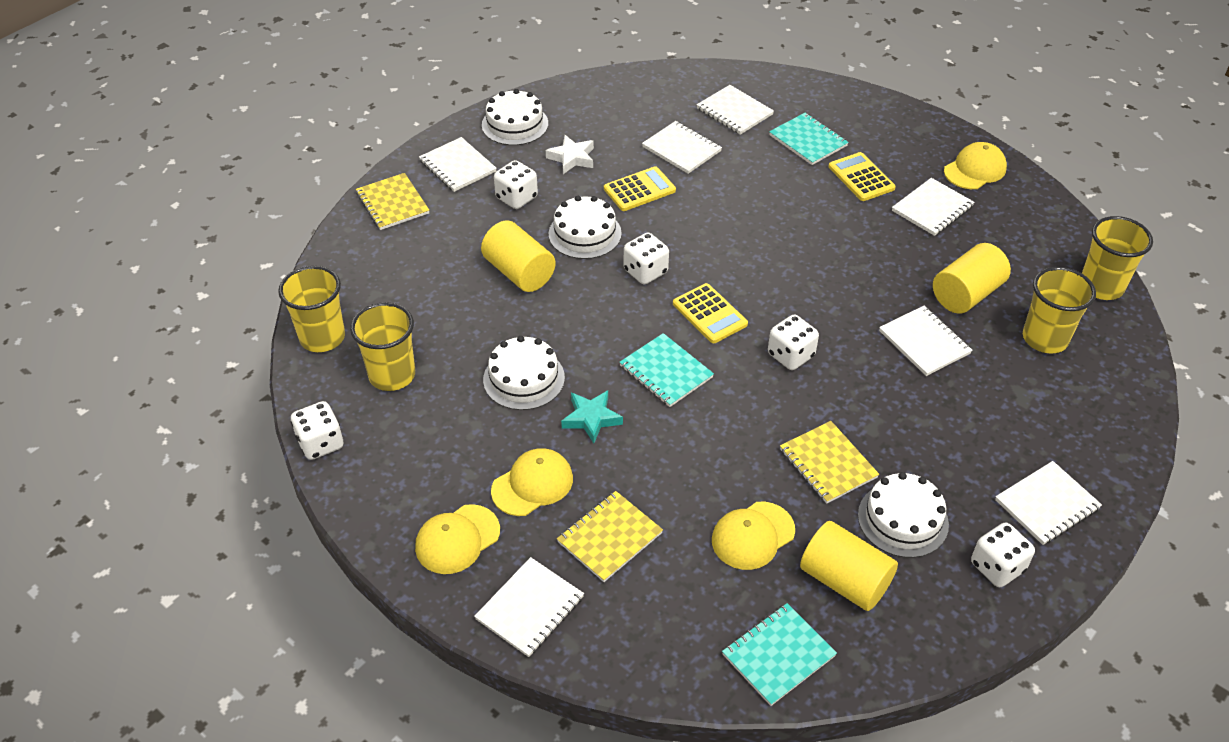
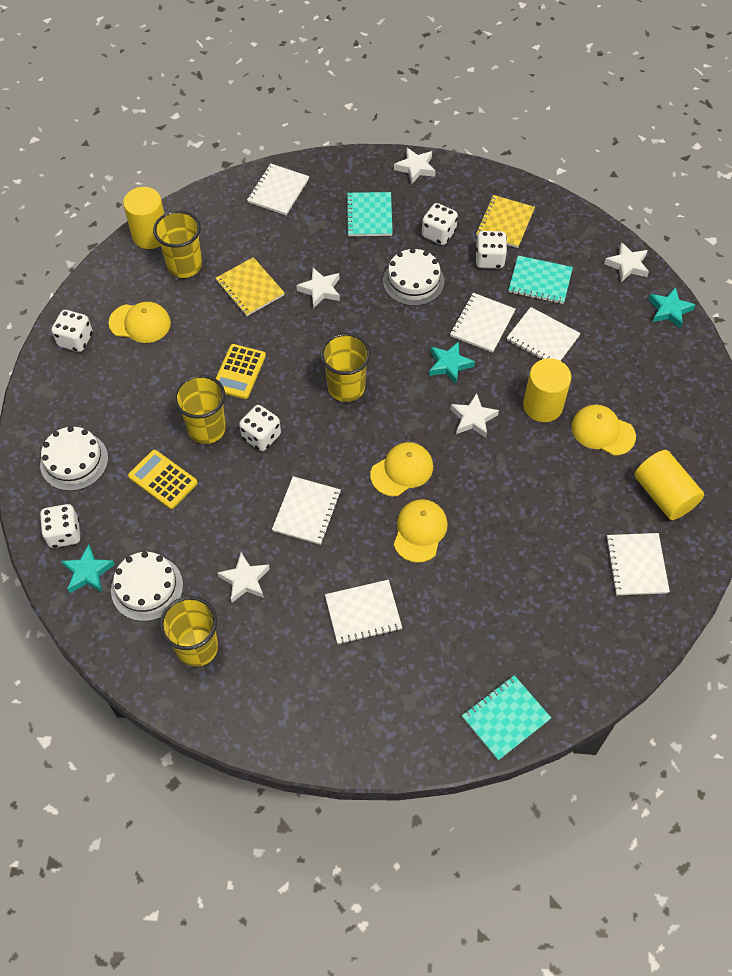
turquoise star: [561,390,623,443] = 1 -> [61,544,115,593] [429,341,475,384] [648,287,696,329] = 3
white cake: [482,89,548,145] [483,336,565,410] [549,196,622,259] [858,472,949,558] = 4 -> [40,426,108,491] [111,551,183,621] [383,248,444,306] = 3
white notebook: [419,137,497,192] [474,557,584,657] [642,121,722,174] [697,85,774,135] [879,306,973,376] [892,178,975,236] [995,461,1102,545] = 7 -> [247,163,309,215] [272,476,341,545] [325,580,402,644] [450,293,515,353] [507,307,581,361] [606,533,670,595] = 6
white star: [546,135,594,174] = 1 -> [217,553,270,603] [296,268,340,308] [394,148,436,184] [450,393,499,438] [604,242,649,282] = 5
yellow calculator: [604,166,676,211] [673,283,748,343] [829,152,896,201] = 3 -> [128,450,197,509] [216,344,266,399] = 2
yellow notebook: [356,173,429,230] [557,491,663,582] [780,421,879,504] = 3 -> [215,257,285,316] [476,195,535,248] = 2

